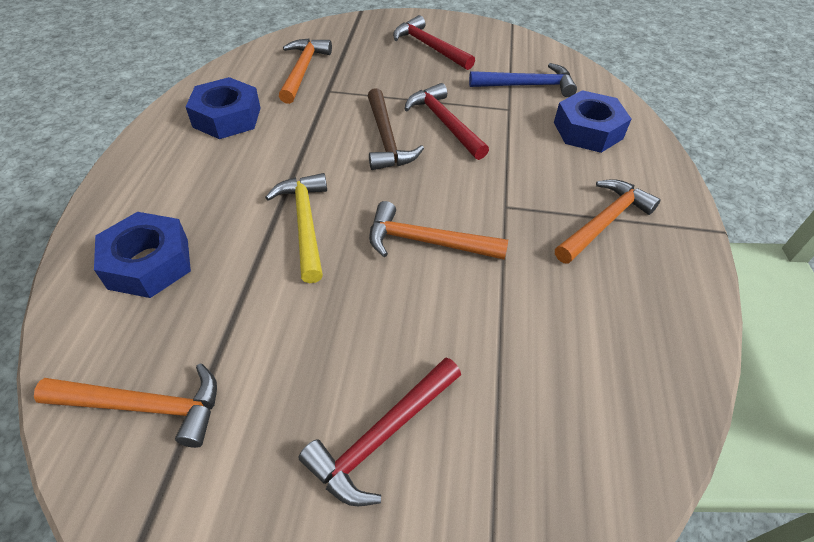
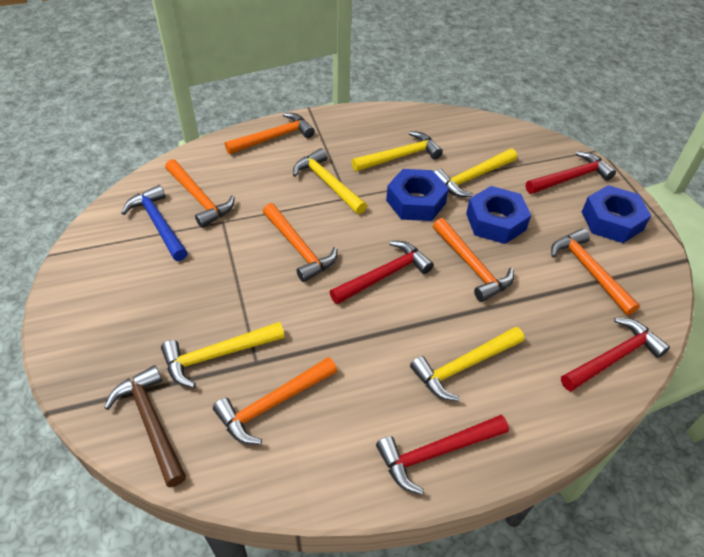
orange hammer: [34,363,217,448] [279,38,332,104] [369,201,508,260] [555,179,661,264] = 4 -> [165,159,235,228] [213,357,337,444] [225,113,315,154] [263,203,337,282] [433,218,514,302] [551,228,640,315] = 6
red hammer: [299,357,461,506] [393,15,475,70] [404,83,489,160] = 3 -> [330,241,434,305] [376,415,509,494] [526,151,616,194] [561,318,670,391] = 4
yellow hammer: [265,173,327,283] = 1 -> [161,322,285,388] [293,148,367,214] [352,131,443,172] [410,327,524,401] [434,148,517,197] = 5

